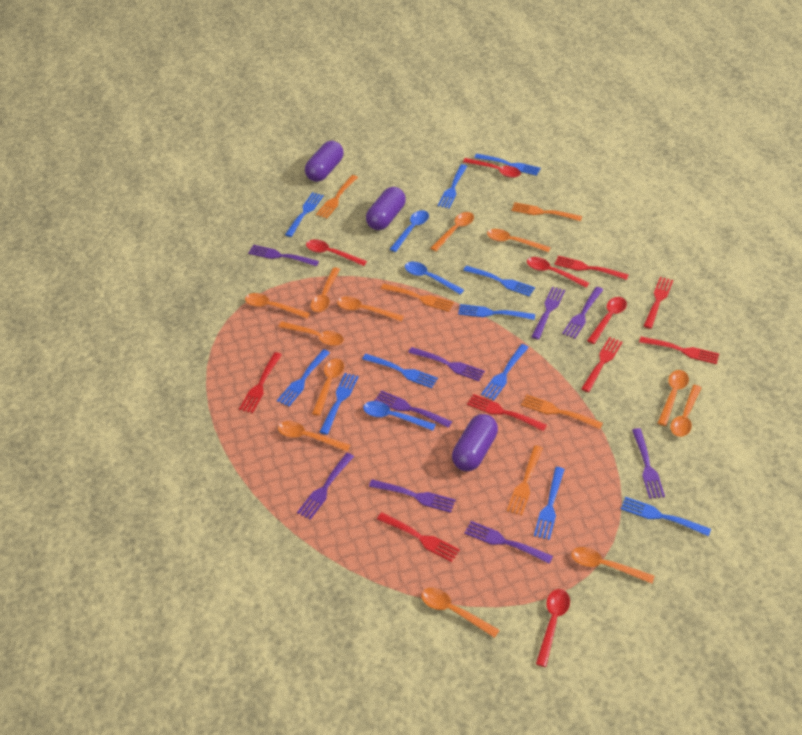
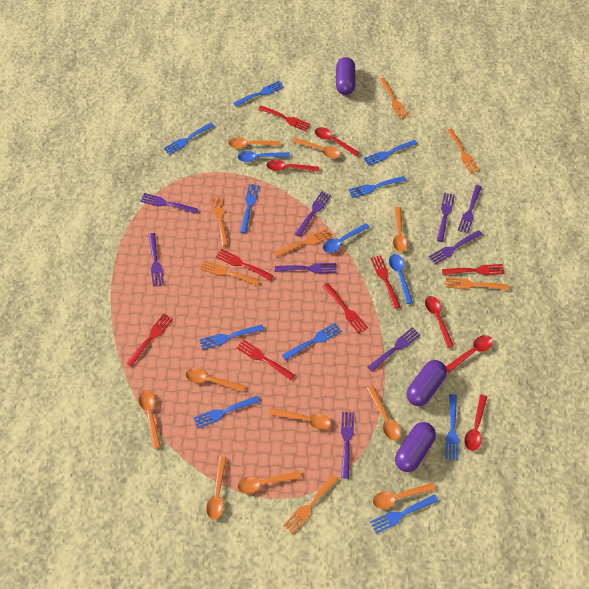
blue fork: [277,349,330,407] [285,192,324,237] [320,373,359,435] [362,354,438,388] [438,164,467,209] [458,304,535,320] [463,266,535,297] [474,154,541,176] [481,344,529,400] [534,467,565,540] [621,497,711,536] = 11 -> [164,122,214,155] [193,396,260,429] [199,325,264,350] [233,81,284,107] [240,184,259,233] [282,323,341,361] [349,176,406,198] [364,140,417,166] [370,494,438,534] [446,394,459,460] = 10
orange fork: [316,175,358,219] [381,284,454,312] [507,445,543,516] [511,202,582,221] [521,394,603,429] = 5 -> [200,260,260,286] [211,196,229,246] [273,229,331,257] [283,475,338,534] [379,78,409,119] [446,129,480,174] [446,277,509,291] = 7
orange spoon: [245,293,310,318] [278,322,344,346] [278,421,350,452] [311,267,340,312] [312,359,344,416] [337,297,404,321] [421,588,499,638] [430,212,474,251] [487,229,551,252] [571,547,654,584] [658,370,689,426] [670,385,702,437] = 12 -> [139,390,161,449] [186,368,245,392] [206,456,227,520] [228,137,280,148] [238,471,302,494] [270,408,331,430] [292,137,340,158] [367,386,401,441] [373,483,435,509] [393,207,408,252] = 10

